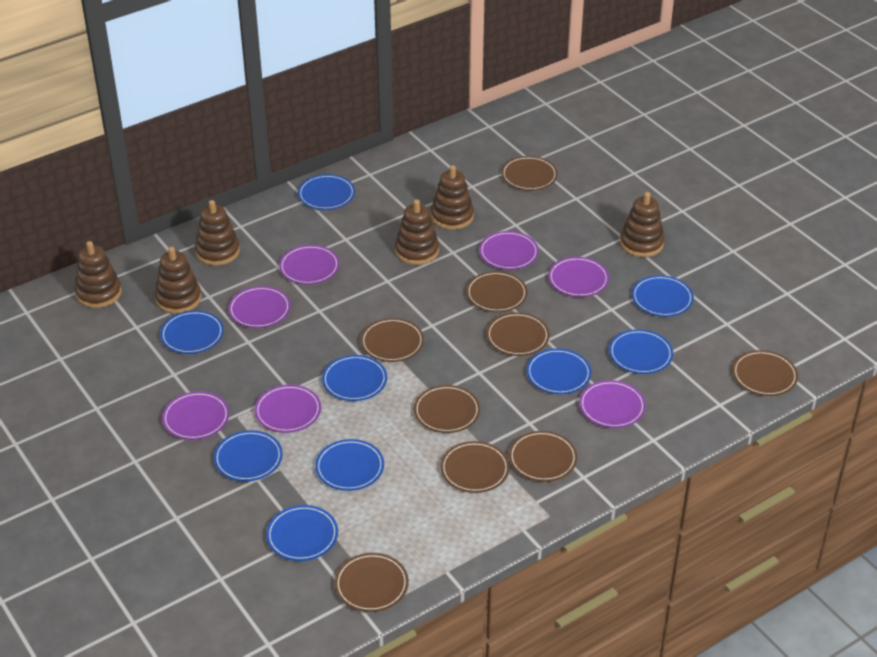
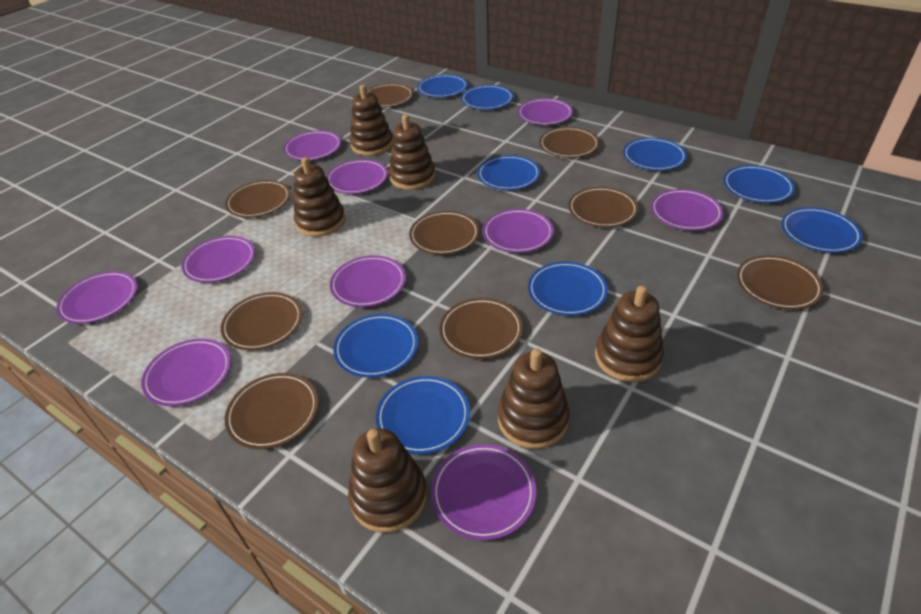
purple plate: [162,391,229,440] [228,286,291,328] [255,385,321,433] [279,245,340,285] [479,231,539,270] [548,257,609,297] [579,380,646,428] = 7 -> [56,271,138,324] [141,339,231,406] [181,236,255,283] [283,130,341,160] [326,159,388,194] [330,256,406,307] [431,444,536,541] [483,209,554,253] [518,98,573,125] [651,189,724,231] = 10

